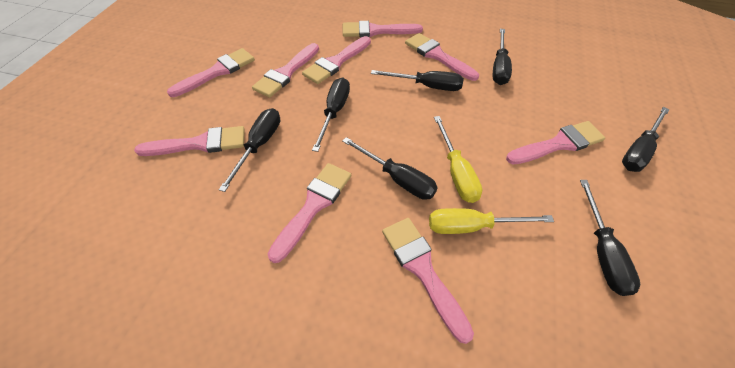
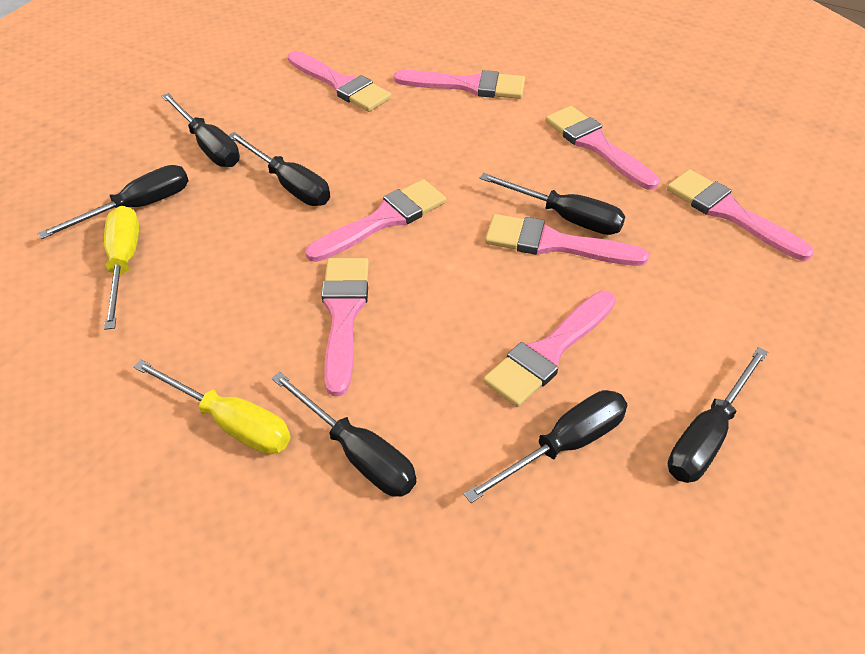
pink brush: [134,126,245,156] [167,48,255,97] [252,43,319,98] [268,163,351,263] [302,36,371,84] [343,21,423,37] [382,218,474,344] [405,33,479,81] [506,121,605,164] = 9 -> [288,51,392,112] [305,179,446,262] [321,258,369,396] [394,70,525,99] [483,291,616,407] [485,214,649,266] [545,106,659,190] [667,169,814,261] = 8

